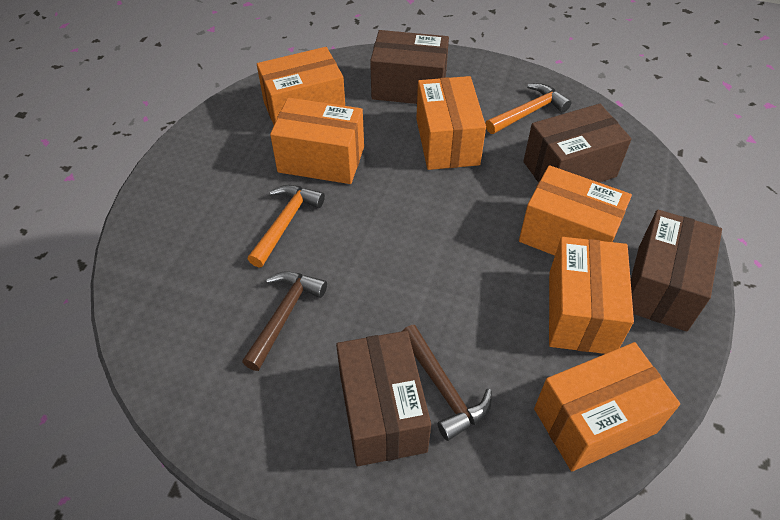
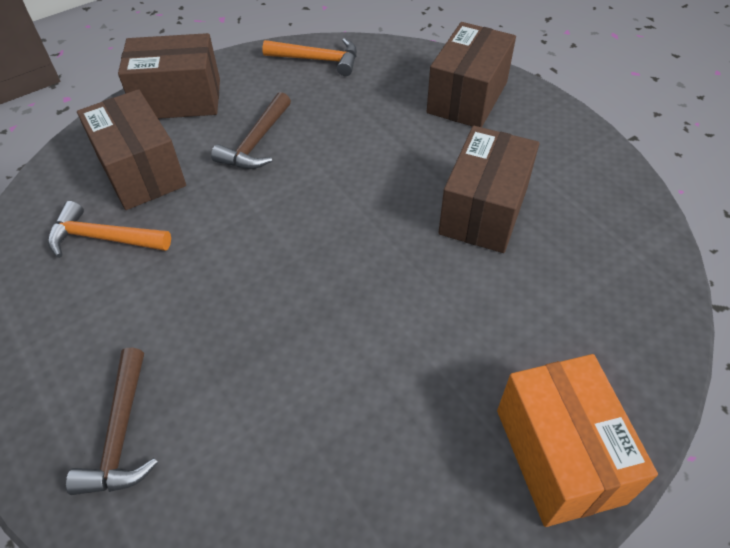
orange box: [257,47,345,125] [270,97,364,184] [416,76,486,170] [519,165,632,256] [534,342,680,471] [549,237,634,354] = 6 -> [497,354,658,527] = 1

